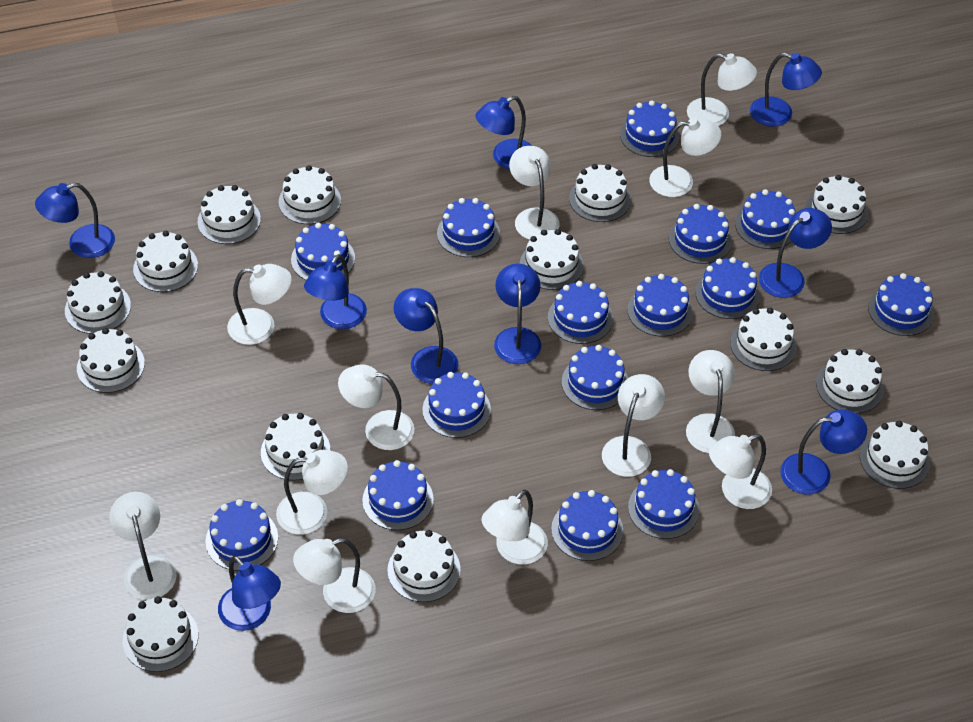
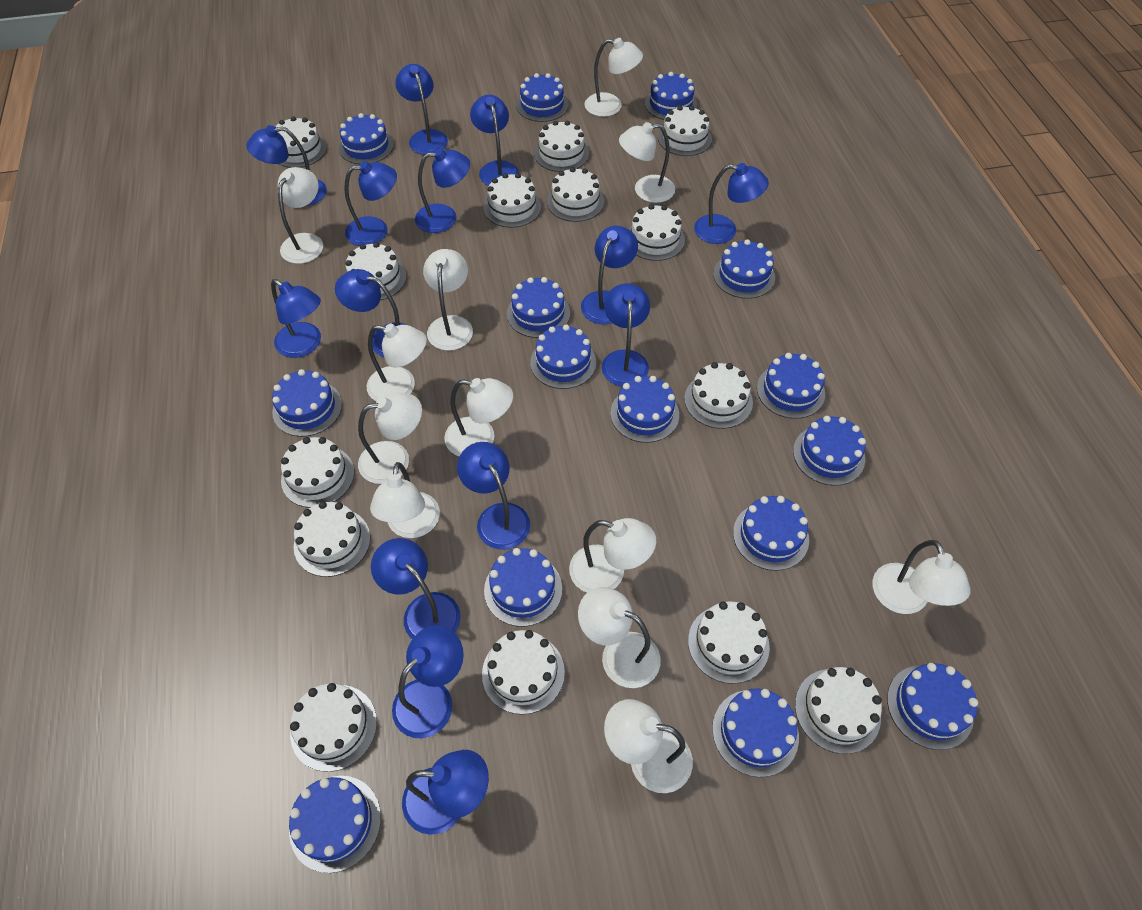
blue lamp: [35,183,115,258] [218,556,281,631] [304,254,367,329] [394,288,459,384] [476,96,532,170] [494,263,541,364] [750,52,822,127] [759,208,832,298] [780,409,867,494] = 9 -> [246,125,327,206] [271,279,321,358] [335,269,407,357] [344,161,397,246] [371,538,461,639] [392,625,464,738] [395,64,448,155] [402,750,489,835] [415,148,470,233] [457,442,530,550] [470,95,519,186] [581,226,638,324] [602,283,650,387] [694,163,769,244] = 14

